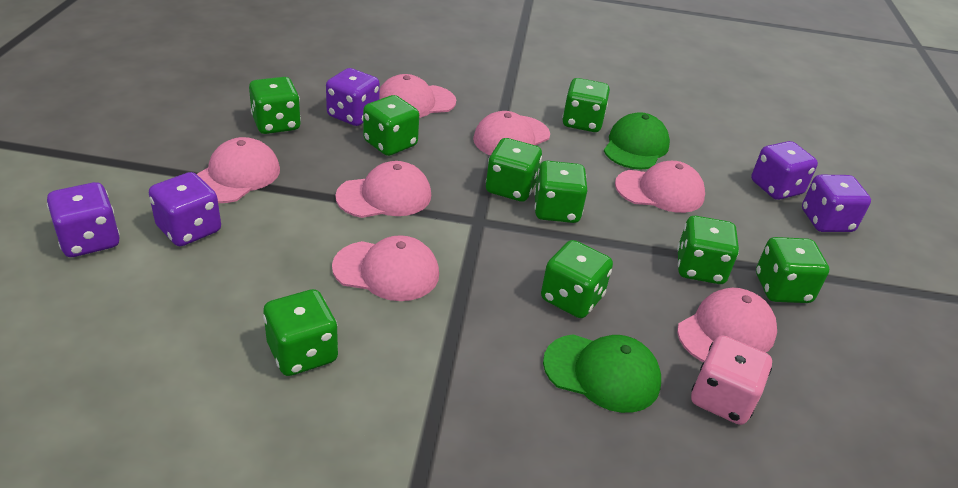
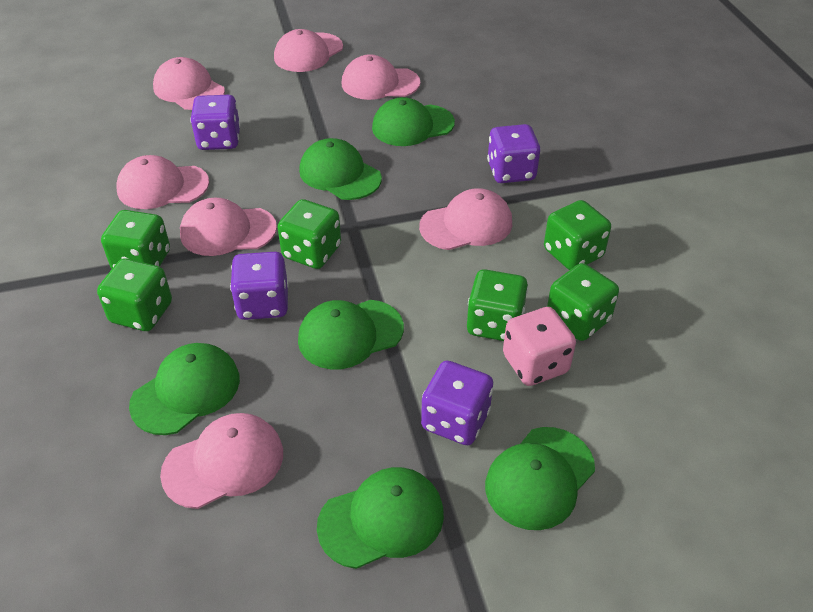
green cap: [543,334,661,413] [604,112,670,169] = 2 -> [129,343,240,435] [298,300,404,370] [299,138,382,200] [317,467,444,569] [372,97,455,146] [485,427,595,530] = 6
green dice: [249,77,301,134] [263,289,338,376] [363,95,419,156] [486,138,542,202] [534,161,587,223] [541,240,613,318] [562,78,610,132] [677,216,739,284] [756,237,829,303] = 9 -> [97,258,172,331] [101,210,170,269] [278,199,341,269] [467,269,528,341] [544,200,611,270] [547,263,619,341] = 6
purple dice: [47,182,120,257] [149,172,221,246] [326,68,380,126] [751,141,818,200] [802,175,871,232] = 5 -> [190,95,240,150] [230,252,289,320] [421,360,493,445] [487,124,541,183] = 4

